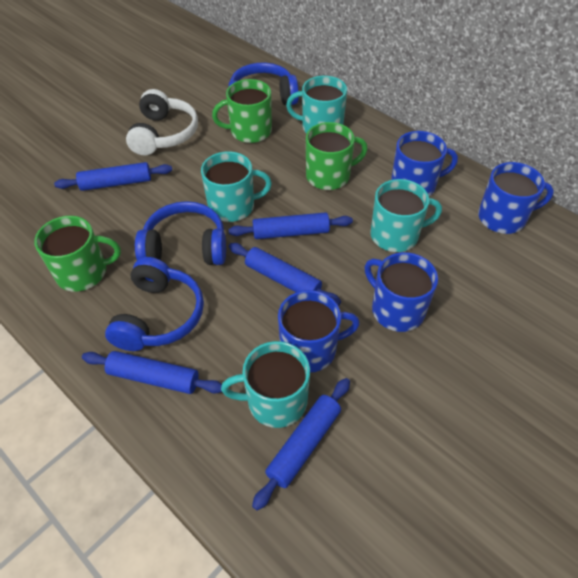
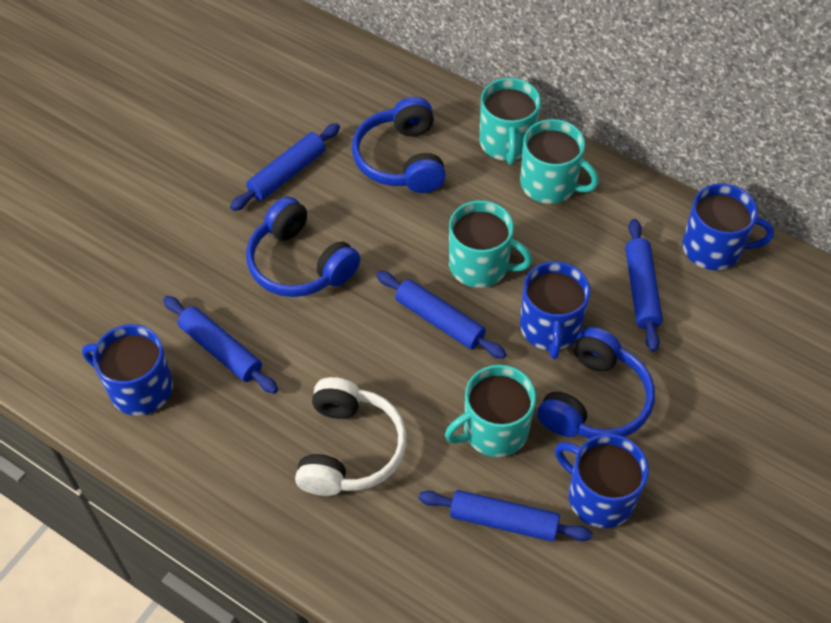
green mug: [34,216,121,292] [212,79,272,143] [306,122,367,190] = 3 -> none = 0

